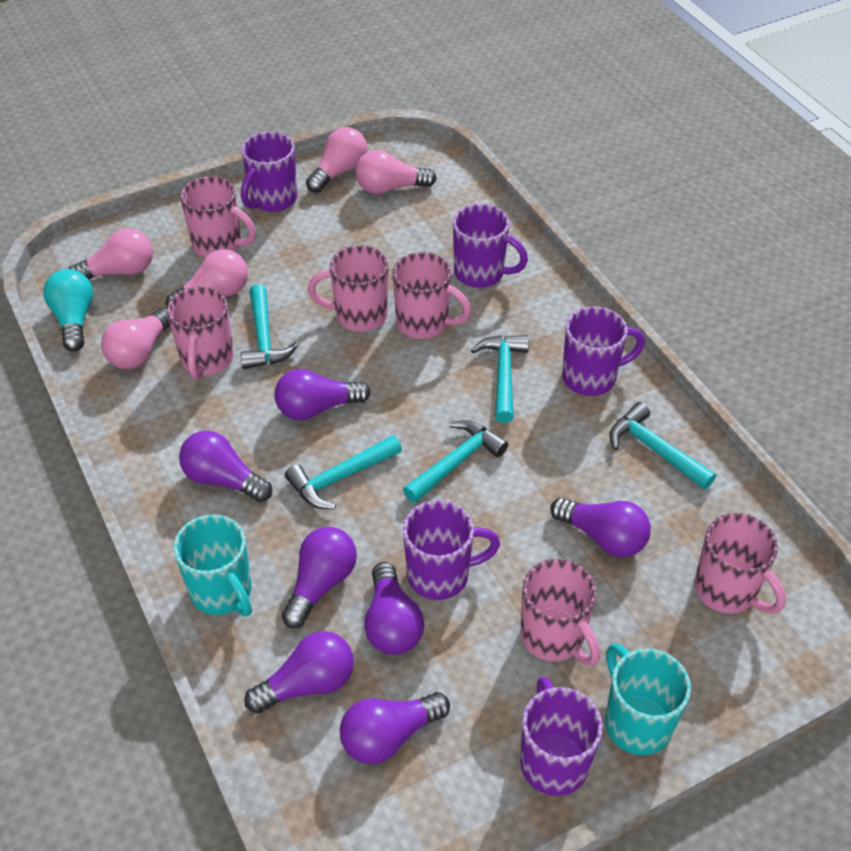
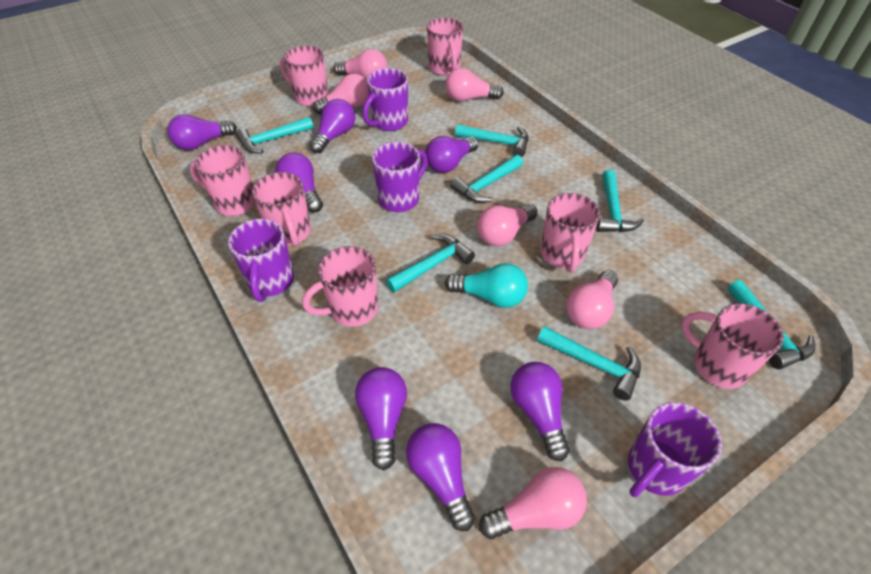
pink light bulb: [69,228,153,279] [101,307,170,369] [166,249,248,308] [306,127,367,193] [355,150,437,194] = 5 -> [313,73,369,114] [334,49,387,80] [445,68,504,102] [477,204,538,246] [479,467,587,539] [566,270,618,329] = 6
pink mug: [167,287,234,379] [180,176,256,258] [308,245,388,332] [392,252,471,339] [521,559,600,666] [694,513,786,614] = 6 -> [190,145,255,216] [252,172,311,247] [280,46,328,106] [302,246,378,327] [427,18,463,75] [541,193,600,272] [681,303,784,389] = 7
purple mug: [241,132,297,212] [403,500,500,600] [453,203,528,288] [520,676,603,796] [562,306,645,396] = 5 -> [228,219,294,302] [362,68,408,131] [372,142,428,212] [628,402,722,497] = 4
turquoise hammer: [240,284,299,369] [285,435,402,509] [403,420,508,503] [471,335,529,423] [610,402,716,489] = 5 -> [236,117,313,153] [386,234,475,293] [451,155,523,203] [455,124,529,157] [537,326,641,401] [596,170,644,232] [727,280,815,370] = 7
turquoise mug: [173,514,252,616] [605,644,691,756] = 2 -> none = 0

